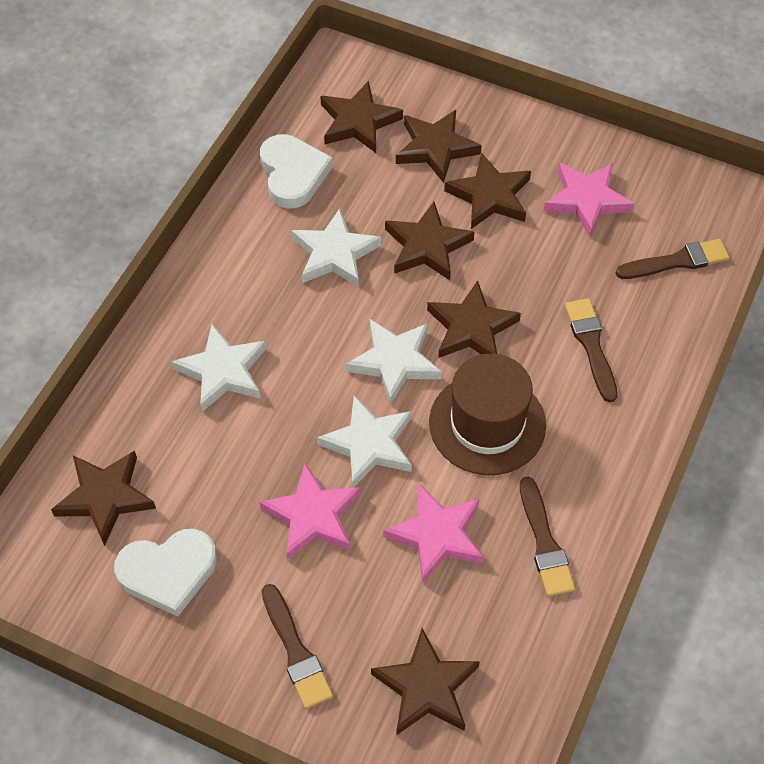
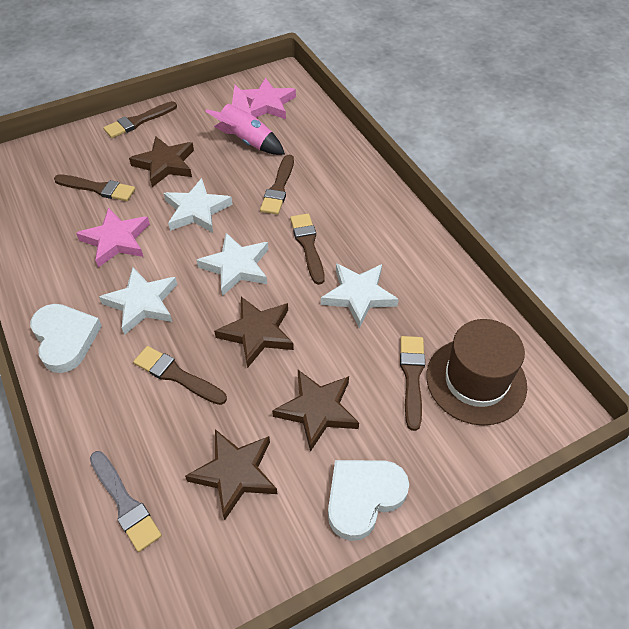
brown brush: [262,584,333,709] [520,477,575,597] [565,298,618,402] [616,239,730,279] = 4 -> [54,174,135,201] [103,101,177,138] [133,346,227,405] [260,155,294,215] [290,213,325,285] [400,336,425,431] = 6
brown star: [51,451,156,546] [320,81,403,153] [371,628,480,735] [385,202,475,280] [396,110,482,183] [427,280,521,358] [444,153,531,229] = 7 -> [129,136,194,187] [185,429,277,520] [214,297,294,368] [272,370,359,452] = 4
grey brush: none = 0 -> [90,451,162,552] = 1
pink rocket: none = 0 -> [205,85,285,155] = 1
pink star: [259,463,360,560] [383,484,484,583] [544,162,634,237] = 3 -> [76,207,150,268] [241,77,296,119] = 2

